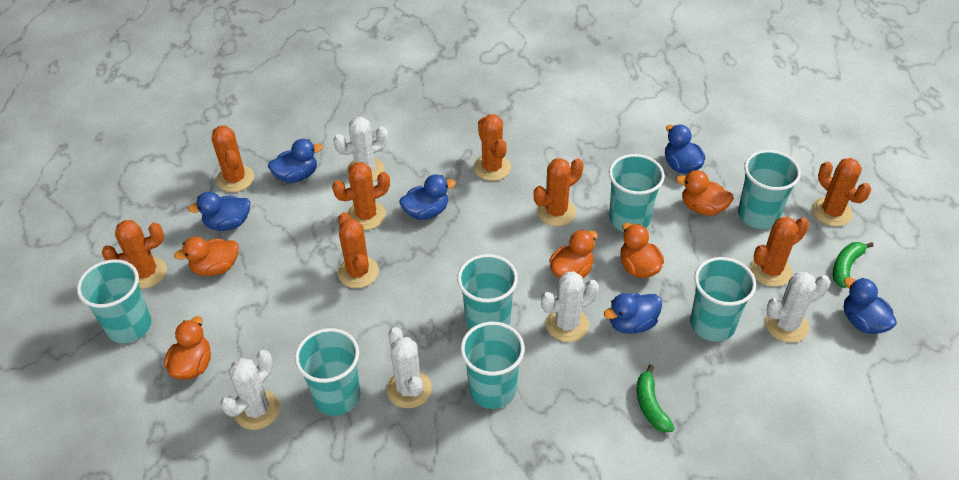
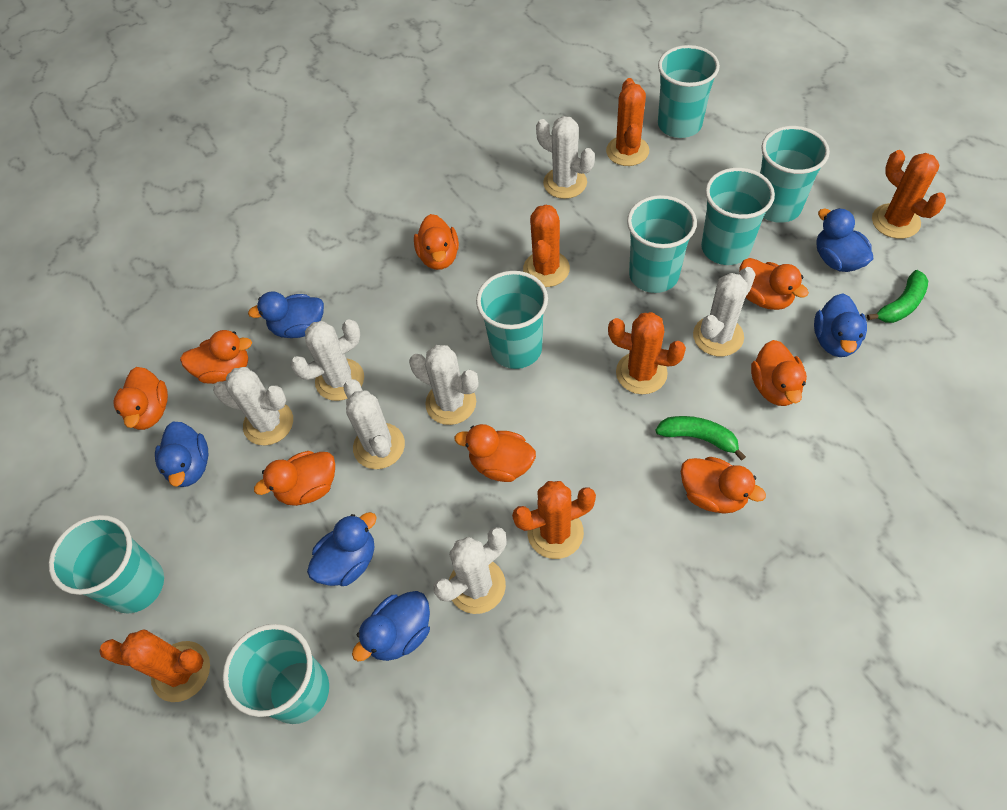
orange cactus: [102,220,167,289] [212,126,254,192] [332,162,390,230] [338,212,379,288] [473,114,511,181] [534,158,583,226] [750,217,809,287] [812,158,871,227] = 8 -> [99,630,210,702] [512,481,596,559] [523,205,570,287] [606,78,649,166] [608,312,686,394] [872,150,946,239] = 6
orange duck: [164,316,211,380] [174,237,238,276] [549,230,598,278] [620,223,664,278] [676,170,734,216] = 5 -> [113,367,168,430] [180,330,252,384] [254,451,335,506] [414,214,459,270] [454,424,536,482] [681,457,766,514] [739,258,809,310] [751,340,807,406] = 8
white cactus: [221,350,280,430] [333,117,388,182] [387,327,432,408] [541,271,599,342] [765,272,830,343] = 5 -> [213,367,293,445] [290,319,364,401] [343,379,405,469] [409,345,478,425] [433,527,507,614] [536,116,595,199] [693,267,756,357] = 7

